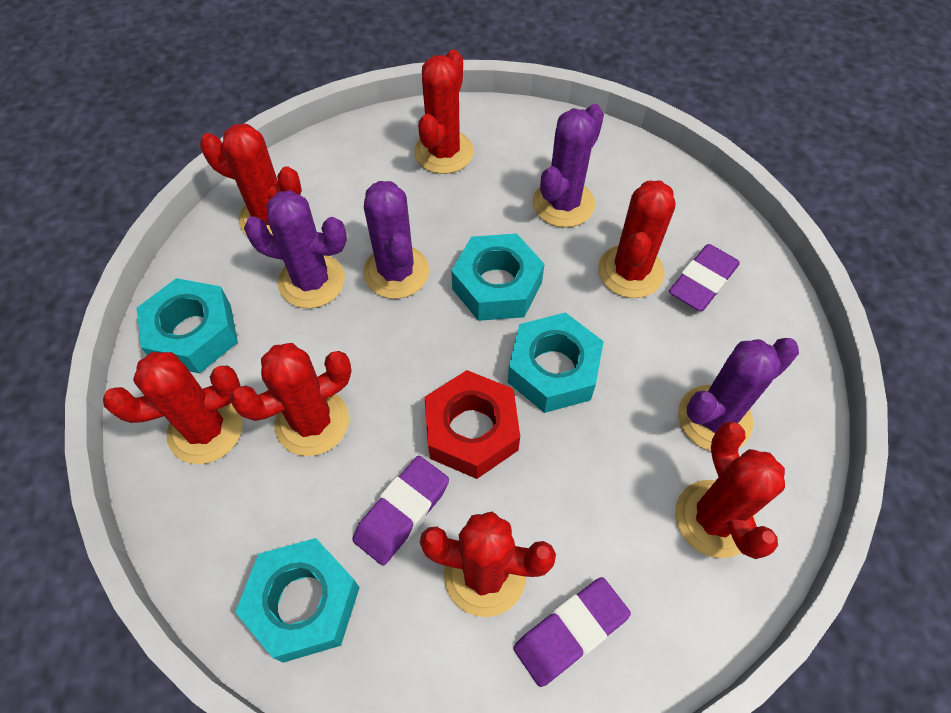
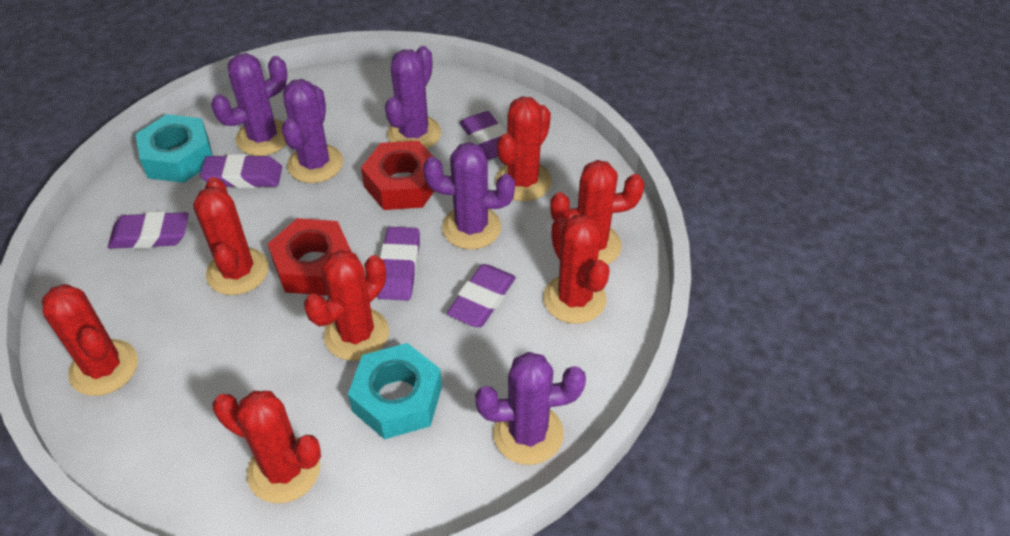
purple cactus: [244,190,347,308] [363,181,429,299] [533,104,604,227] [678,338,799,451] = 4 -> [211,53,288,156] [282,79,343,183] [385,46,441,149] [423,142,515,249] [475,352,586,465] = 5
purple eraser: [353,456,449,566] [513,577,631,687] [669,244,740,311] = 3 -> [108,211,189,249] [200,154,282,188] [377,227,420,301] [447,264,516,327] [460,111,508,160] = 5
red nut: [425,370,520,479] = 1 -> [268,218,351,296] [361,141,434,210] = 2
turquoise nut: [137,278,238,373] [235,538,360,663] [451,233,545,321] [508,312,604,413] = 4 -> [135,114,213,183] [348,343,442,439] = 2

